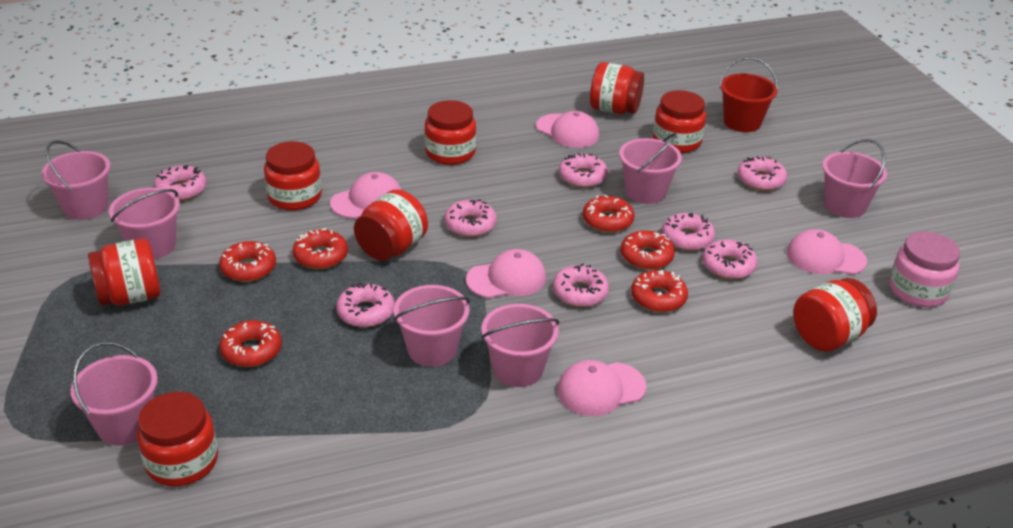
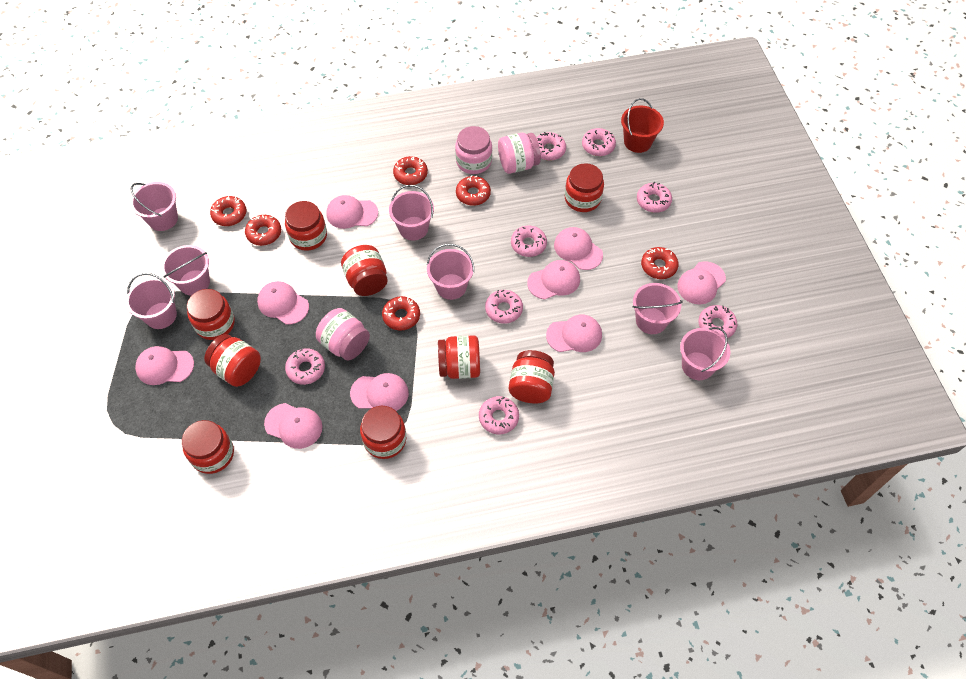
pink cap: [330,172,401,219] [466,249,546,298] [536,111,599,148] [557,360,646,416] [787,229,867,275] = 5 -> [135,346,194,385] [257,281,309,325] [264,403,322,449] [326,195,378,229] [350,373,409,411] [527,260,580,300] [546,315,602,352] [554,227,603,270] [677,261,726,304] = 9
pink jar: [889,231,960,307] = 1 -> [316,308,370,361] [455,126,492,174] [498,133,541,174] = 3
red jar: [88,238,161,306] [137,392,218,486] [264,141,322,210] [354,189,428,261] [424,100,476,165] [590,62,644,114] [653,90,706,153] [793,278,877,352] = 8 -> [182,420,234,474] [187,289,235,340] [204,334,261,387] [285,201,327,251] [341,245,388,296] [360,406,406,459] [438,335,480,379] [509,350,555,404] [565,163,604,212] = 9

